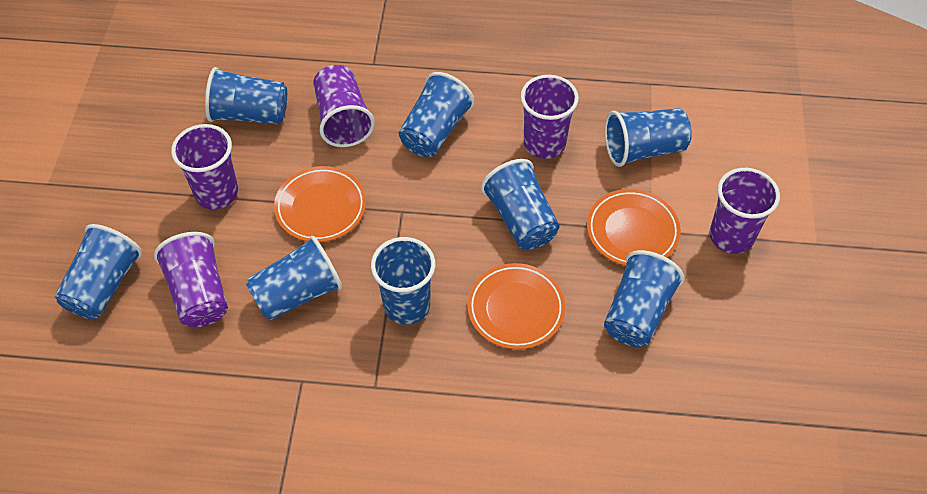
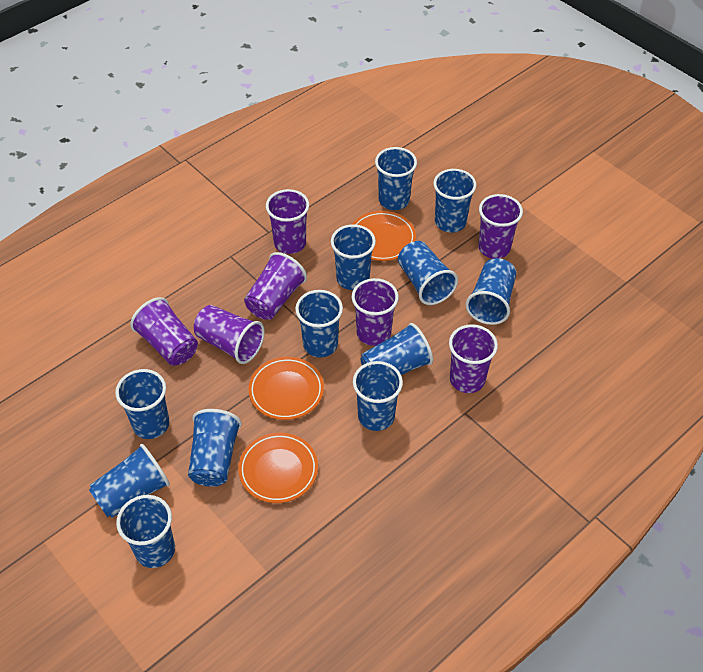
blue cup: [55,224,142,319] [205,67,287,124] [246,236,342,320] [371,237,435,325] [399,72,475,157] [481,159,560,250] [604,250,684,347] [605,108,692,167] = 8 -> [89,444,170,518] [115,369,170,439] [116,495,175,568] [188,409,242,487] [295,290,343,357] [331,224,376,290] [353,361,403,431] [360,323,433,375] [375,147,417,210] [398,241,458,305] [433,169,476,233] [466,258,517,325] = 12
purple cup: [154,232,228,327] [171,124,238,209] [313,65,375,147] [520,75,579,159] [709,168,780,254] = 5 -> [130,297,198,366] [194,305,265,364] [244,252,307,320] [266,189,309,254] [352,278,399,346] [449,324,498,393] [478,194,523,259] = 7

